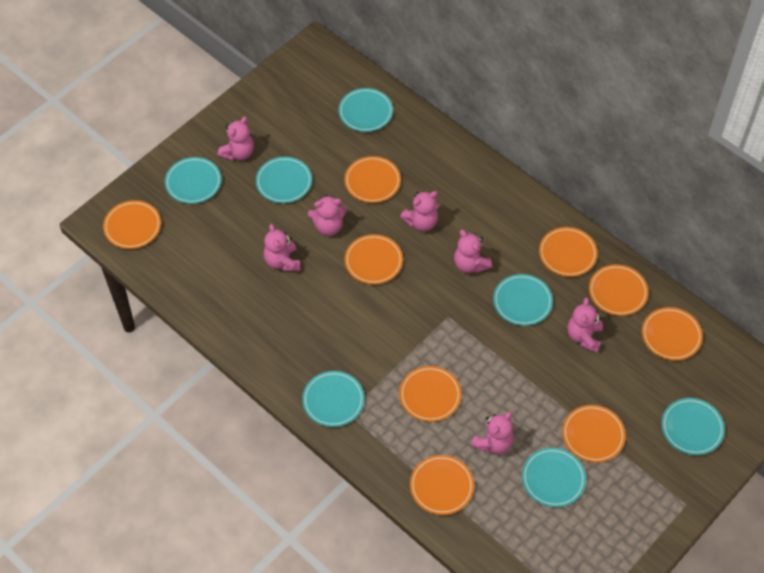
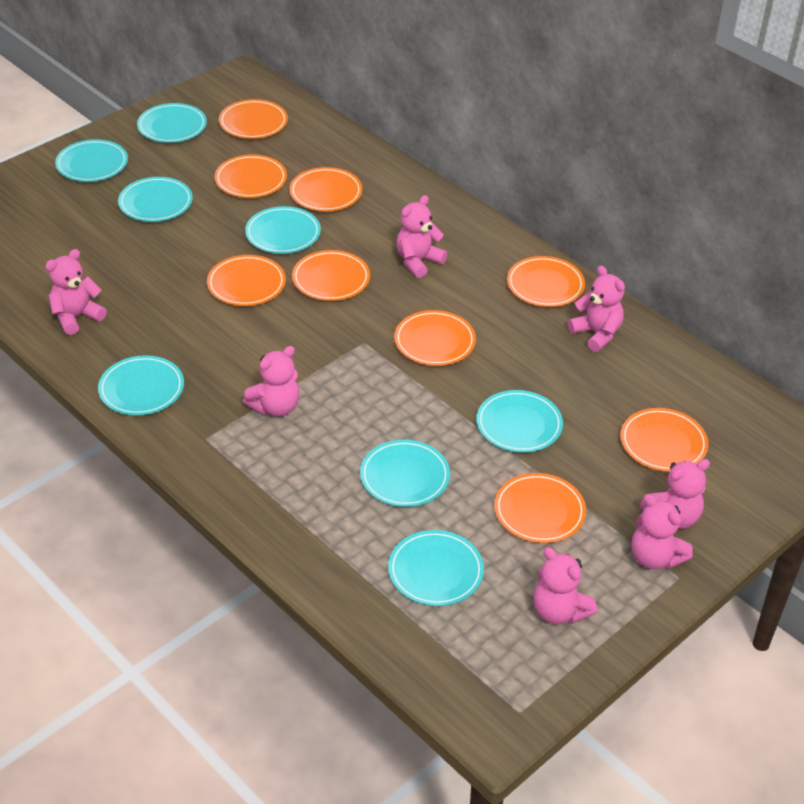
turquoise plate: [165,157,222,204] [256,157,312,203] [302,371,364,427] [338,88,393,132] [493,274,553,326] [522,448,586,507] [661,398,725,455] = 7 -> [55,139,128,182] [98,355,184,416] [118,177,193,222] [137,103,207,143] [245,206,321,254] [360,440,450,507] [388,530,484,606] [476,390,563,453] = 8

